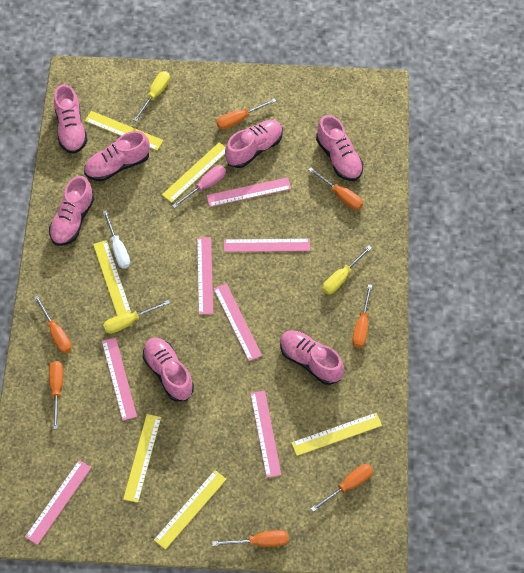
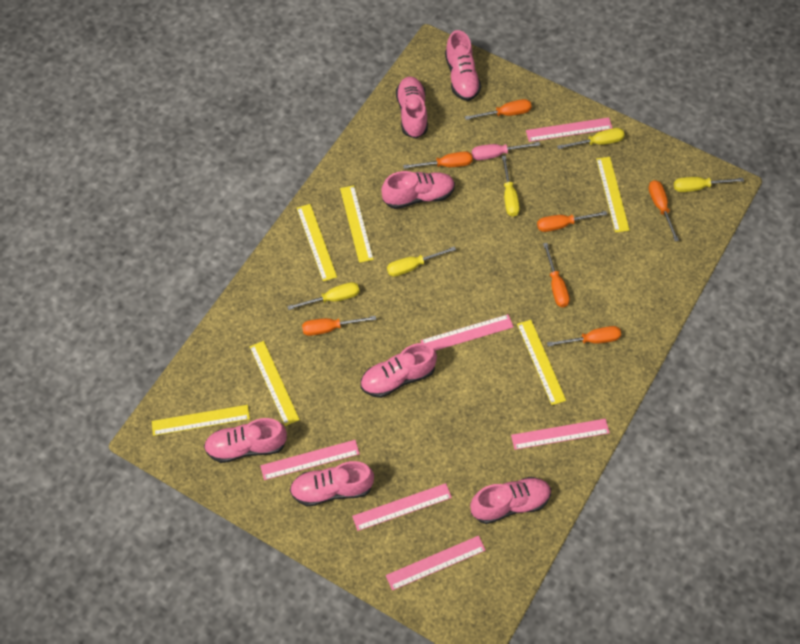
pink ruler: [25,460,92,545] [102,337,137,421] [197,237,213,315] [206,177,291,207] [214,283,262,361] [224,239,310,252] [250,390,281,478] = 7 -> [260,440,360,480] [352,483,452,531] [386,536,486,590] [420,314,513,351] [511,419,610,450] [526,117,612,142] = 6
white screwdriver: [103,210,130,269] = 1 -> none = 0
yellow screwdriver: [103,300,170,334] [134,71,170,122] [322,246,372,294] = 3 -> [287,282,360,310] [387,246,456,277] [502,156,520,217] [557,128,625,149] [674,177,744,192] = 5

